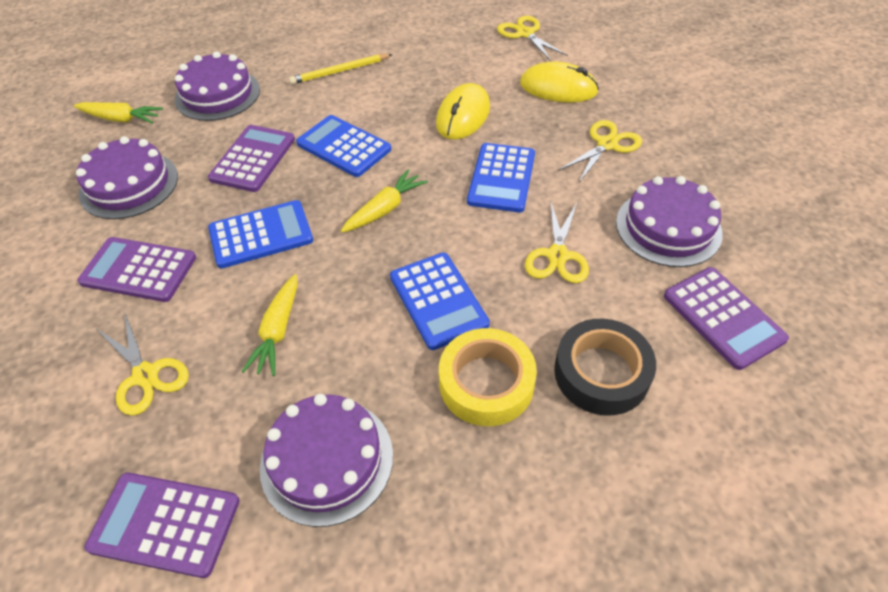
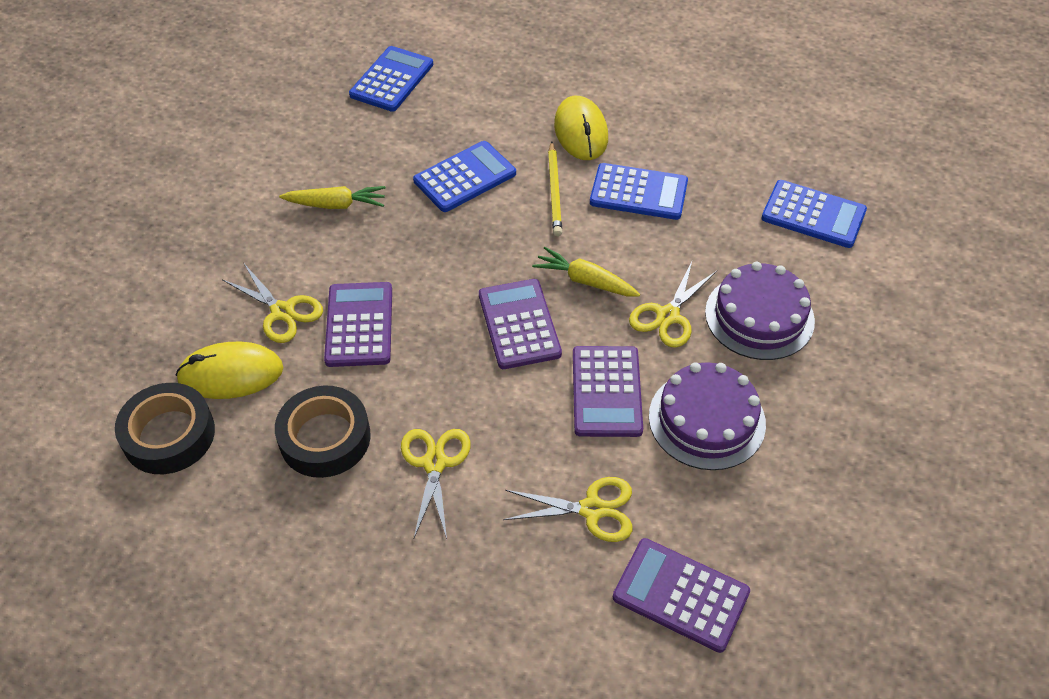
black tape: [554,319,656,416] = 1 -> [115,383,215,474] [275,385,371,478] = 2
purple cake: [76,136,178,219] [175,51,260,121] [260,394,393,527] [616,176,723,267] = 4 -> [649,362,766,470] [705,262,815,360] = 2
yellow carrot: [74,102,163,124] [242,274,298,376] [341,169,428,232] = 3 -> [279,186,386,209] [532,247,640,296] = 2
yellow tape: [439,328,537,426] = 1 -> none = 0

